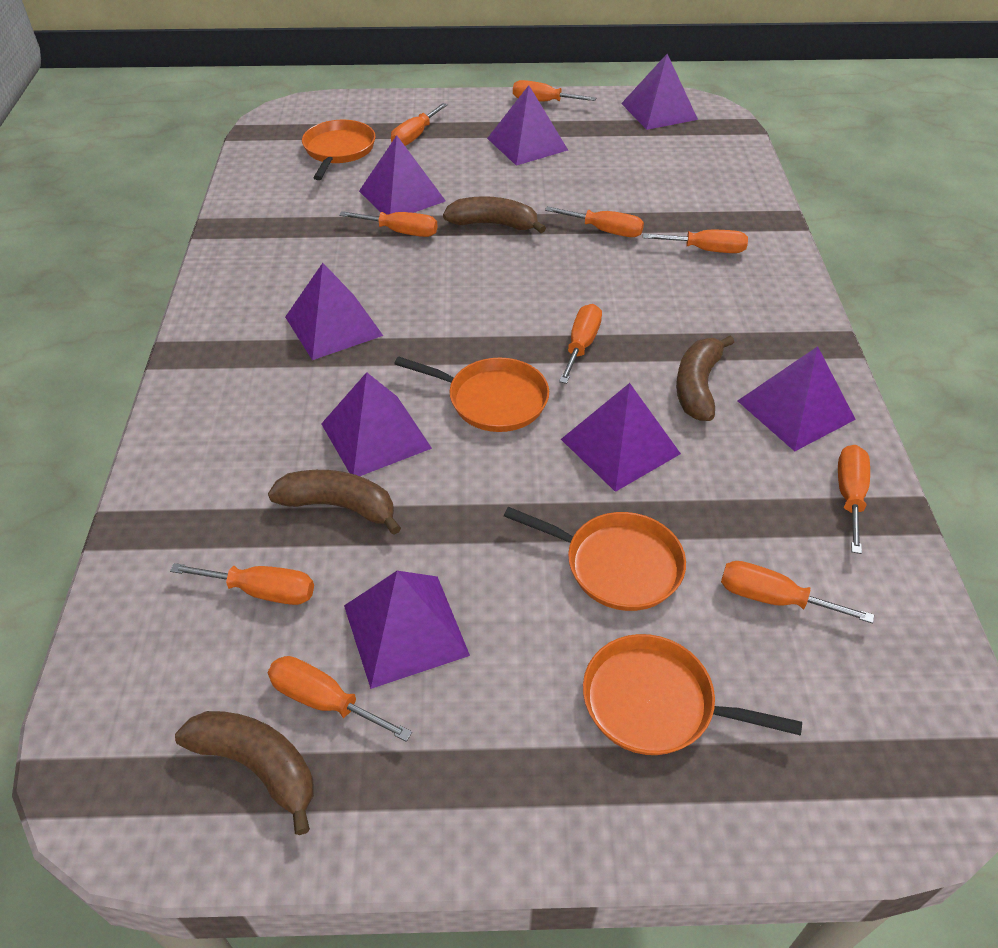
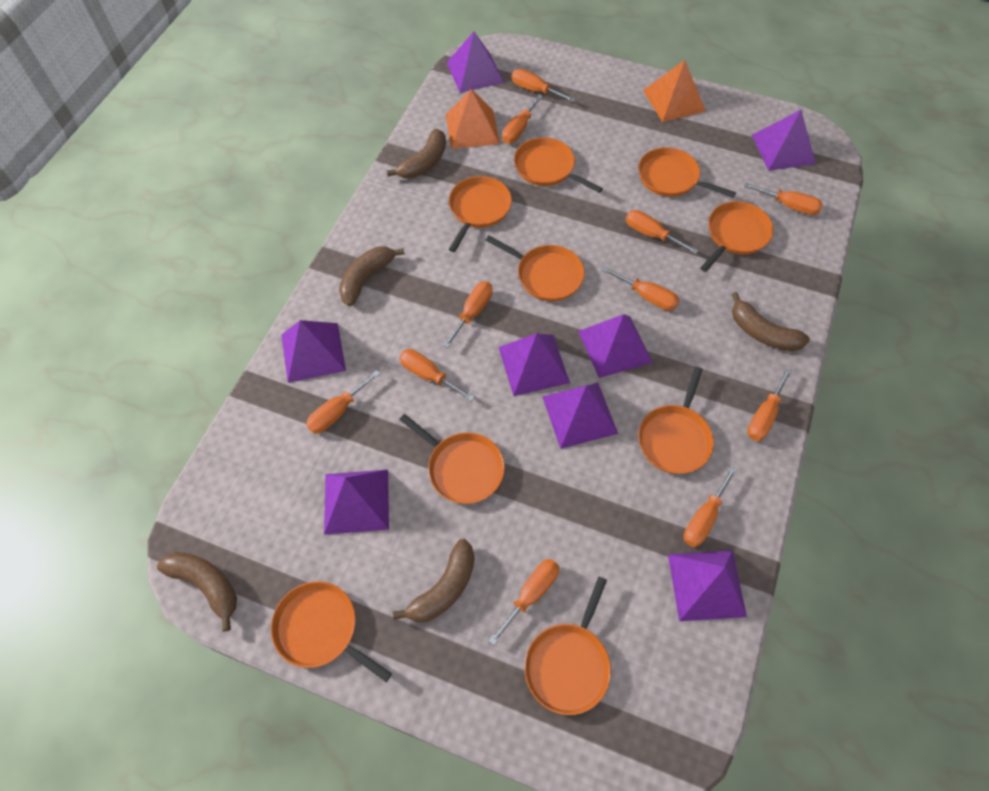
brown banana: [175,711,314,835] [268,470,401,535] [443,196,546,233] [676,336,734,421] = 4 -> [157,552,237,632] [339,246,405,306] [387,129,446,179] [393,539,475,622] [731,292,810,351] = 5
orange pan: [302,120,375,180] [394,356,549,432] [504,507,686,611] [583,634,802,755] = 4 -> [271,581,392,682] [399,414,505,504] [449,176,512,252] [485,235,585,301] [514,137,603,193] [524,576,611,715] [638,147,736,198] [638,367,714,474] [700,201,774,272] = 9
orange pyramid: none = 0 -> [446,89,500,149] [643,60,706,122] = 2
orange screwdriver: [170,563,314,605] [268,656,412,742] [339,211,438,237] [391,103,448,146] [513,80,596,102] [545,206,644,237] [559,304,602,384] [643,230,748,253] [721,561,874,624] [838,445,870,554] = 10 -> [306,370,380,434] [399,349,475,401] [443,281,493,348] [488,559,559,646] [502,94,543,144] [512,69,575,102] [602,266,679,311] [626,210,699,254] [684,466,737,547] [744,183,823,215] [747,368,792,441] = 11

